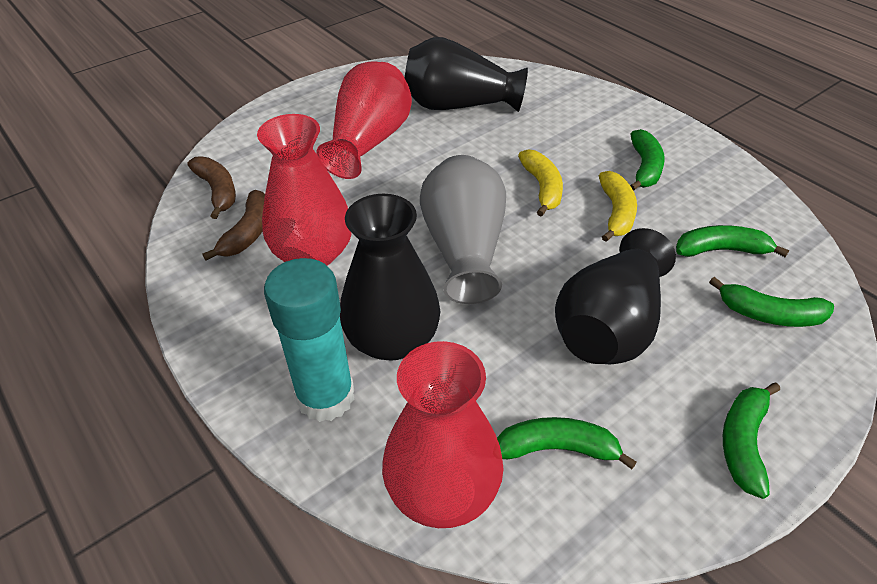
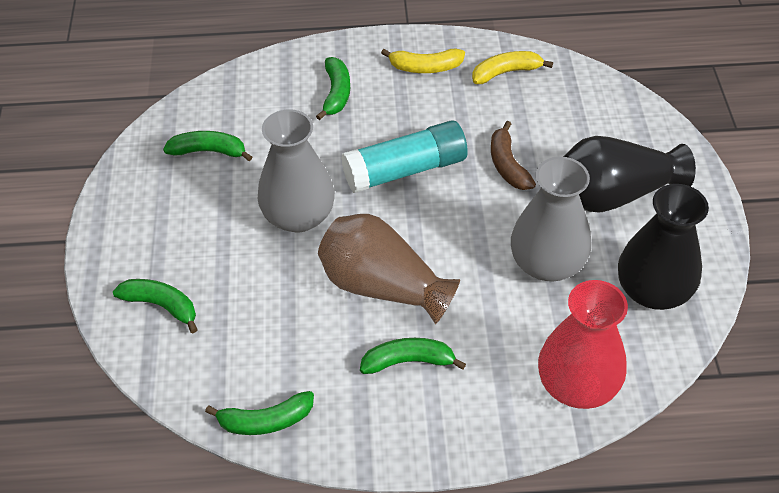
black vase: [340,194,440,361] [405,37,528,112] [555,228,676,365] = 3 -> [563,136,696,212] [618,184,709,310] = 2
brown banana: [188,156,236,219] [202,190,265,261] = 2 -> [491,121,536,190] = 1
brown vase: none = 0 -> [318,214,460,324] = 1
grey vase: [420,155,506,304] = 1 -> [258,109,335,232] [511,157,591,281] = 2
red vase: [257,114,352,265] [316,61,412,179] [382,341,504,528] = 3 -> [538,280,628,409] = 1

